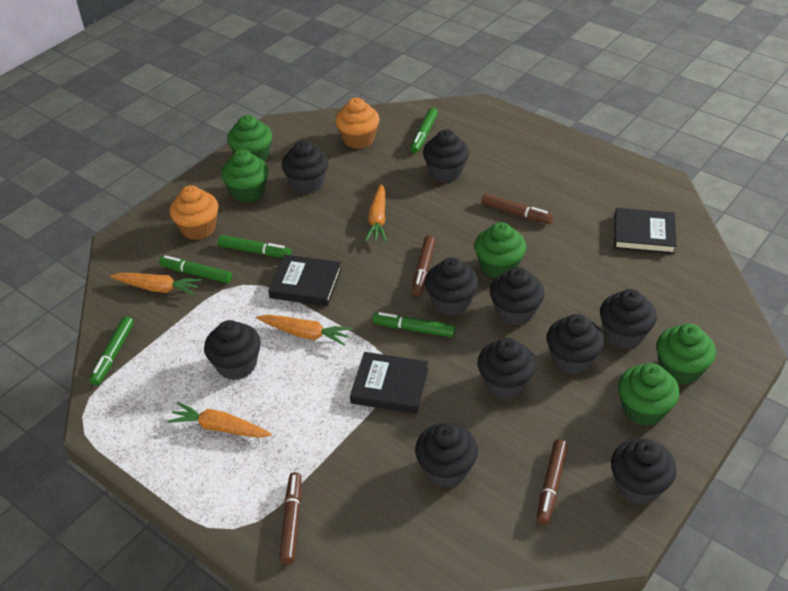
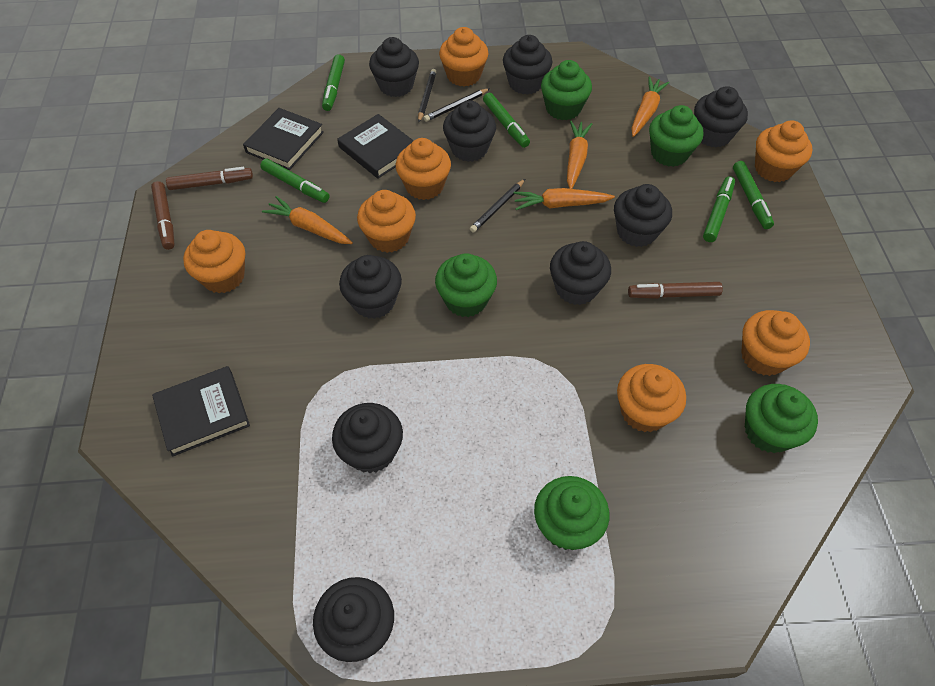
black cupcake: [204,320,261,380] [282,141,328,194] [415,423,478,487] [423,130,469,182] [425,258,479,316] [478,338,536,399] [490,267,544,326] [547,314,604,375] [600,289,657,349] [611,438,677,505] = 10 -> [313,577,394,662] [332,403,403,473] [339,255,402,319] [369,37,419,97] [443,100,496,162] [503,35,552,95] [550,241,611,305] [614,184,672,247] [694,86,748,148] = 9
black pencil: none = 0 -> [418,69,436,122] [423,88,490,122] [470,179,525,232] = 3
brown marker: [279,472,302,564] [412,236,435,296] [481,193,553,224] [537,439,568,525] = 4 -> [151,181,175,250] [166,167,253,190] [628,282,723,299] = 3
orange cupcake: [169,185,219,240] [335,98,380,149] = 2 -> [183,230,245,293] [357,190,416,253] [395,138,451,200] [439,27,489,87] [617,364,686,432] [741,310,810,376] [755,120,812,182] = 7

